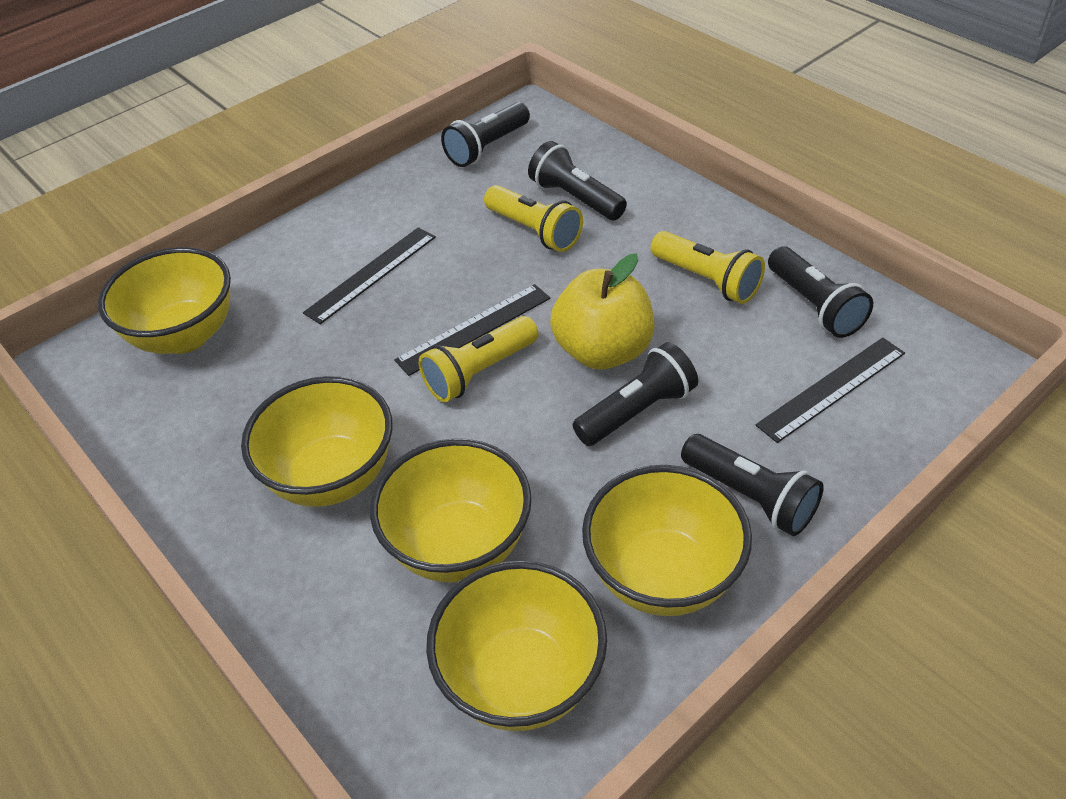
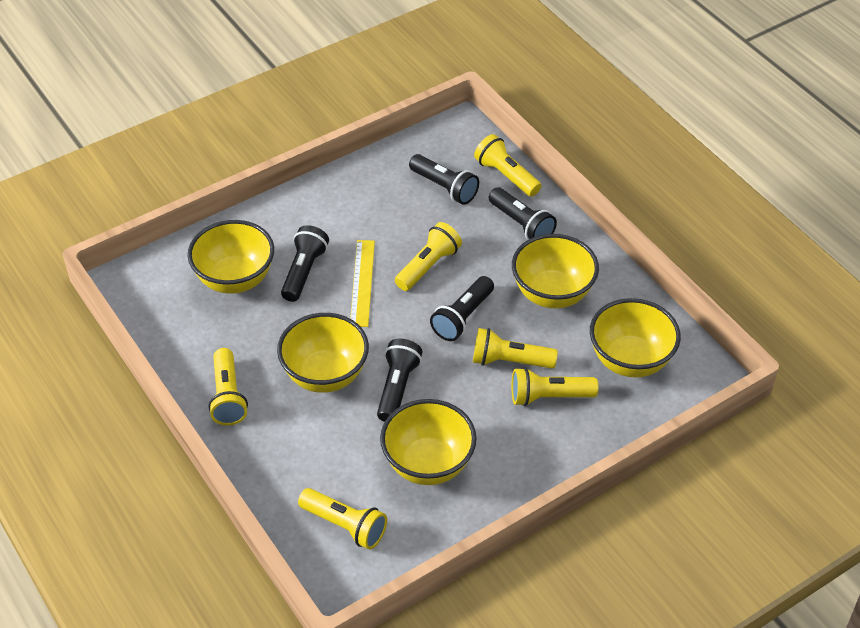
black ruler: [303,227,436,324] [394,284,550,376] [756,337,905,443] = 3 -> none = 0
yellow apple: [550,253,654,370] = 1 -> none = 0
yellow flashlight: [419,316,538,402] [484,185,583,252] [651,231,765,304] = 3 -> [208,348,248,425] [298,488,387,549] [395,222,462,291] [473,328,558,369] [474,134,541,197] [512,367,598,406] = 6
yellow ruler: none = 0 -> [350,240,375,327] = 1

